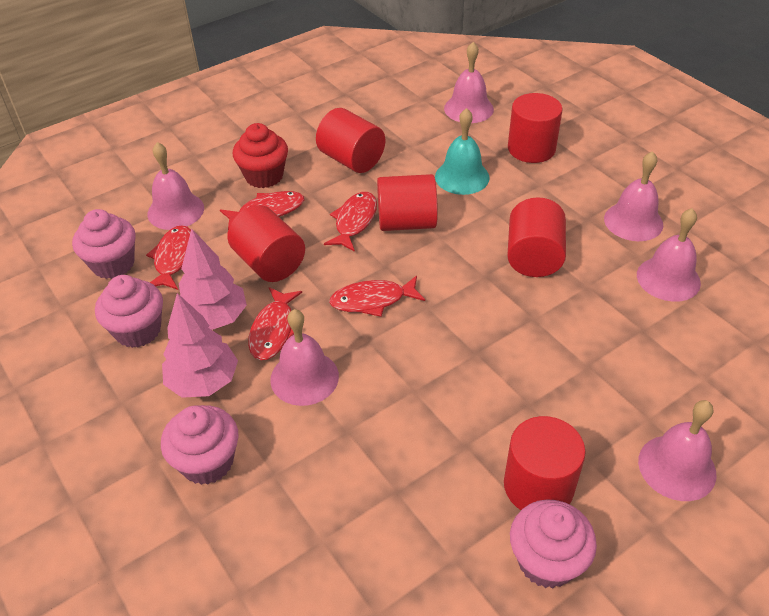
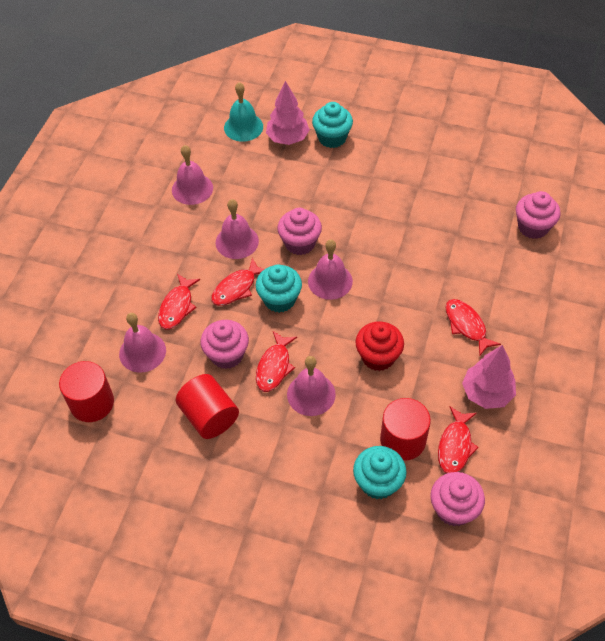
pink bell: [147,142,204,230] [270,309,339,406] [444,42,494,123] [604,151,663,241] [637,208,701,302] [638,400,716,501] = 6 -> [119,313,166,373] [172,145,213,205] [216,199,259,259] [287,356,336,416] [308,239,353,300] = 5
red cylinder: [227,205,305,282] [316,108,385,173] [377,174,438,231] [504,416,586,510] [507,197,566,277] [508,93,563,163] = 6 -> [59,361,114,422] [176,374,239,439] [380,398,431,461] = 3
turquoise cupcake: none = 0 -> [256,265,302,313] [312,102,353,148] [353,446,407,499] = 3

